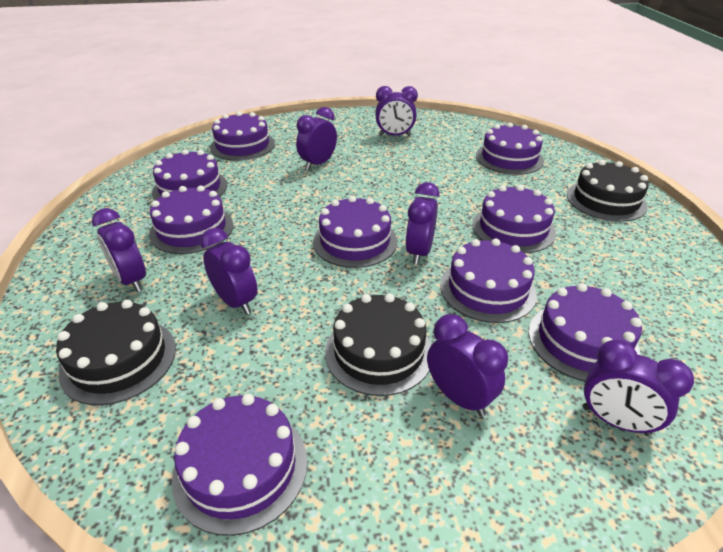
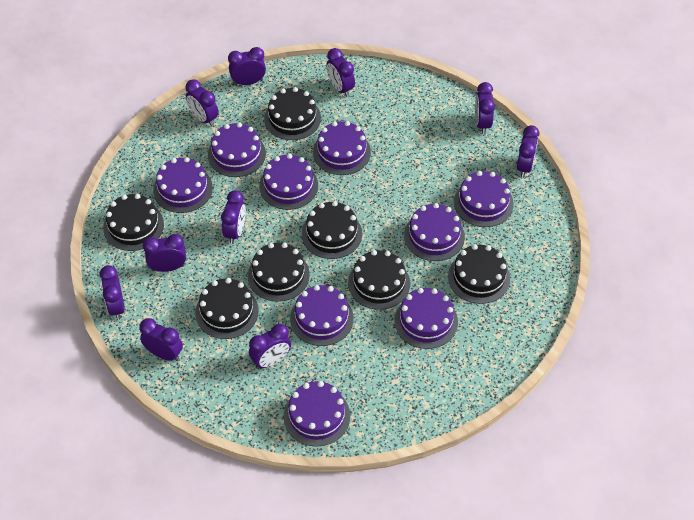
black cake: [56,300,176,405] [325,294,431,396] [567,160,649,222] = 3 -> [103,194,164,251] [195,278,259,339] [248,242,310,302] [264,87,321,140] [302,201,362,259] [348,250,410,310] [448,244,510,304] = 7
purple clock: [92,208,146,292] [200,228,258,315] [296,107,337,170] [376,86,418,136] [405,182,440,265] [427,314,508,417] [583,339,694,436] = 7 -> [100,265,125,320] [139,318,183,361] [143,234,186,272] [186,79,218,127] [221,190,246,244] [228,47,266,85] [249,324,291,369] [326,48,355,97] [475,82,495,134] [517,125,539,178] = 10

